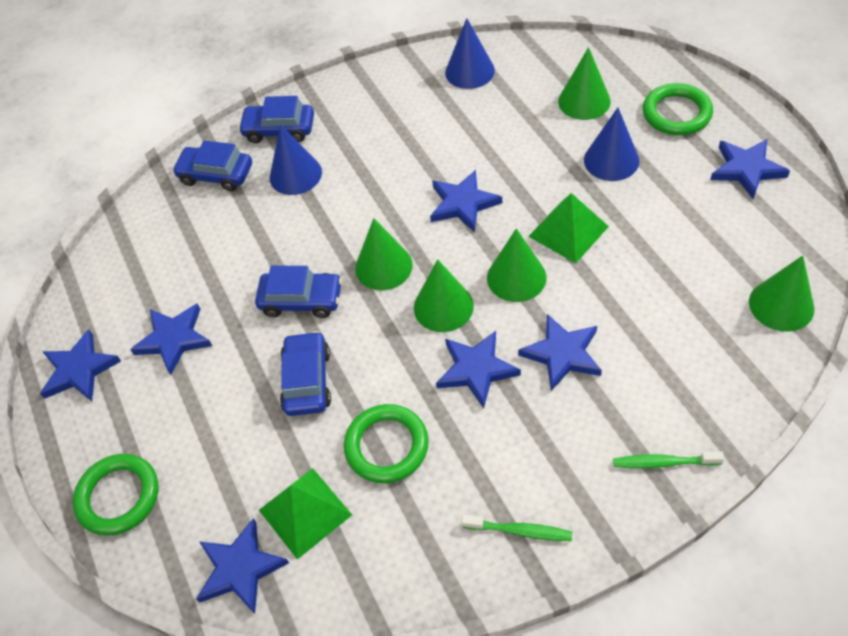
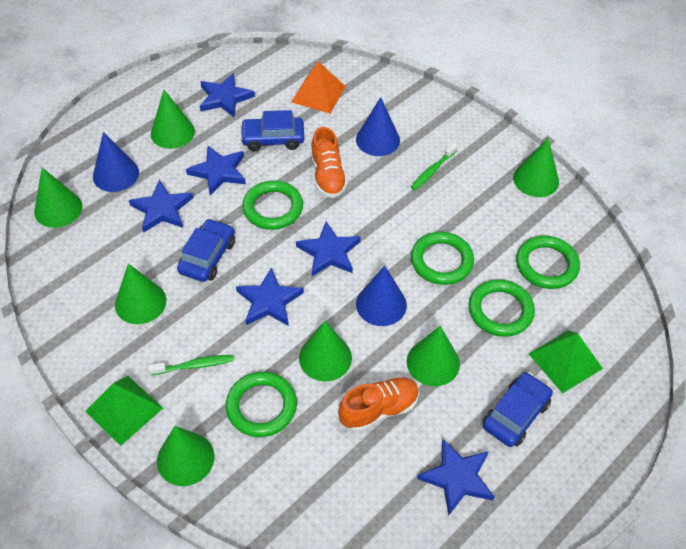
blue car: [172,140,252,191] [238,96,314,143] [255,266,342,318] [280,331,331,416] = 4 -> [177,218,235,282] [240,110,304,151] [483,372,553,447] = 3
blue star: [40,329,121,401] [130,304,212,375] [196,518,289,614] [430,170,502,232] [436,331,521,408] [518,314,602,391] [710,139,790,199] = 7 -> [129,180,193,233] [186,146,246,195] [200,73,255,117] [236,268,304,326] [296,221,361,276] [417,439,494,515] = 6
green cone: [355,218,413,290] [414,259,474,332] [487,228,546,302] [558,47,611,120] [749,256,815,332] = 5 -> [34,168,83,228] [115,263,166,324] [151,90,195,149] [157,426,214,486] [299,321,352,381] [407,326,460,386] [513,138,559,197] = 7
green ring: [73,454,158,536] [344,404,429,483] [643,83,713,135] = 3 -> [225,372,297,437] [242,180,303,230] [411,232,474,285] [469,279,535,337] [516,236,580,289] = 5
orange pyramid: none = 0 -> [291,61,346,113] = 1
orange shoe: none = 0 -> [311,127,348,198] [338,377,419,432] = 2

